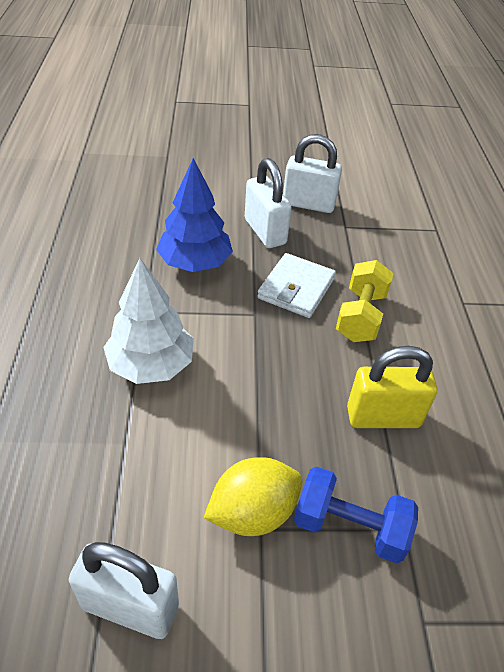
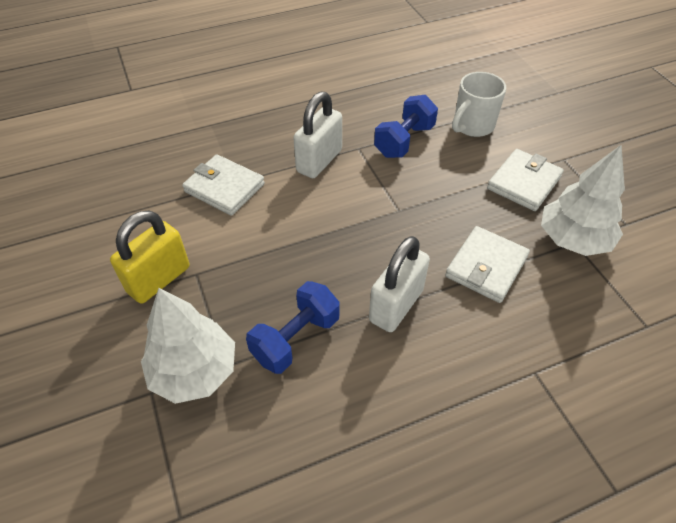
blue dumbbell: [294,467,418,563] = 1 -> [246,281,340,374] [374,95,438,158] = 2
blue tree: [156,158,233,272] = 1 -> none = 0
white mug: none = 0 -> [452,72,506,137] = 1
white padlock: [69,542,179,639] [245,158,292,248] [283,134,342,213] = 3 -> [293,91,342,178] [369,236,430,332] = 2
white tree: [103,258,194,384] = 1 -> [141,288,235,404] [541,145,625,256] = 2
white wallet: [257,253,336,318] = 1 -> [182,154,265,216] [445,226,530,303] [487,149,564,211] = 3
yellow dumbbell: [336,260,394,342] = 1 -> none = 0
yellow lemon: [204,457,302,536] = 1 -> none = 0

